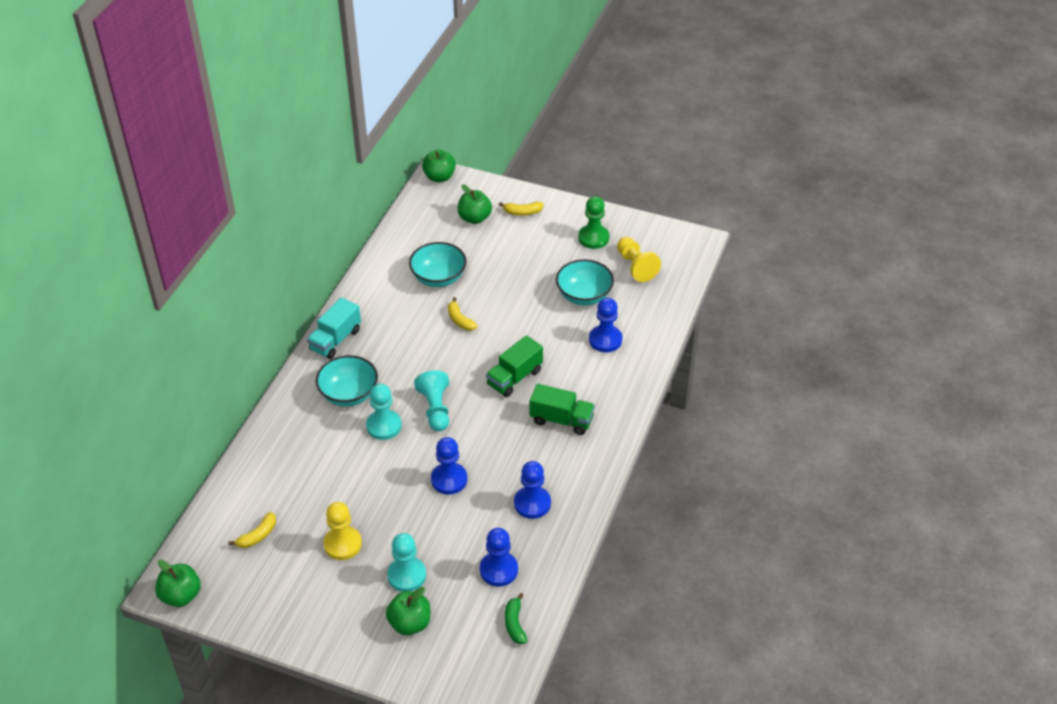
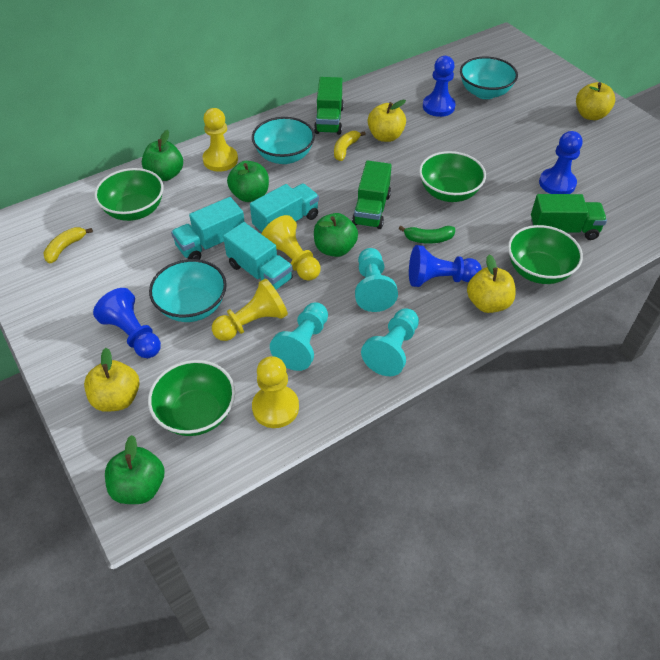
green bowl: none = 0 -> [94,168,164,221] [148,360,235,436] [419,151,486,202] [508,225,583,284] = 4
green pawn: [578,196,609,249] = 1 -> none = 0
green truck: [486,335,543,397] [530,384,595,435] = 2 -> [314,77,344,135] [352,161,392,229] [531,194,607,240] = 3
turquoise truck: [307,297,361,359] = 1 -> [171,197,245,260] [223,222,293,290] [250,183,319,234] = 3
yellow apple: none = 0 -> [84,348,139,412] [368,100,406,142] [467,255,516,313] [576,82,615,120] = 4
yellow banana: [228,512,276,548] [448,297,478,331] [499,202,543,215] = 3 -> [43,227,93,263] [334,131,366,161] = 2
yellow pawn: [323,502,362,560] [617,237,661,282] = 2 -> [202,108,238,172] [212,278,288,341] [252,356,299,428] [262,215,320,281] = 4

